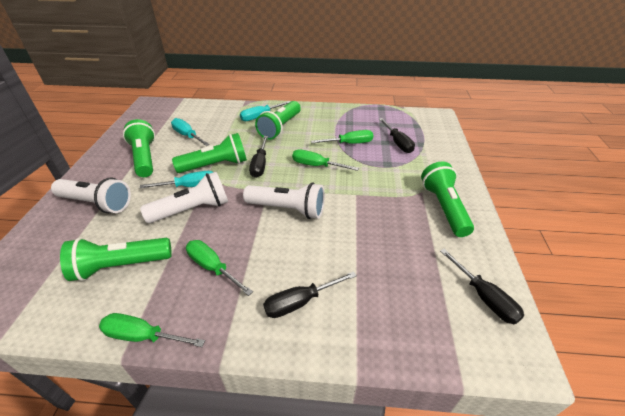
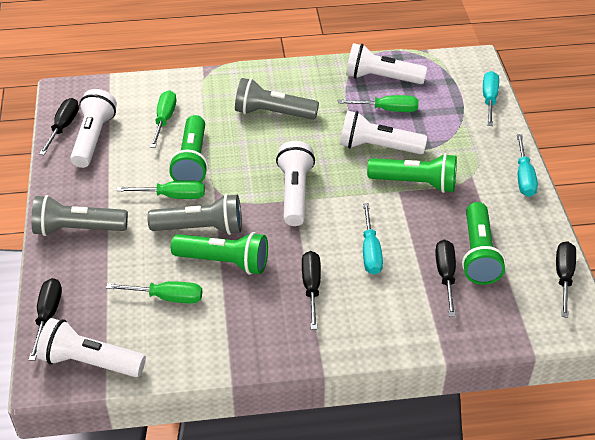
black screwdriver: [249,136,268,178] [263,271,357,318] [379,118,415,153] [440,249,524,324] = 4 -> [29,278,62,361] [39,98,79,155] [302,251,321,330] [435,240,456,317] [556,241,576,318] = 5
green flashlight: [60,238,172,281] [123,119,155,177] [172,133,247,173] [255,101,301,140] [421,162,474,237] = 5 -> [169,115,208,182] [171,232,268,275] [367,153,457,193] [462,202,506,285] = 4
grey flashlight: none = 0 -> [31,195,128,236] [147,194,242,235] [235,78,319,120] = 3
white flashlight: [51,177,131,213] [140,172,228,223] [243,182,325,219] = 3 -> [36,318,146,377] [70,89,117,168] [276,141,315,226] [340,111,427,154] [346,43,427,84] = 5

